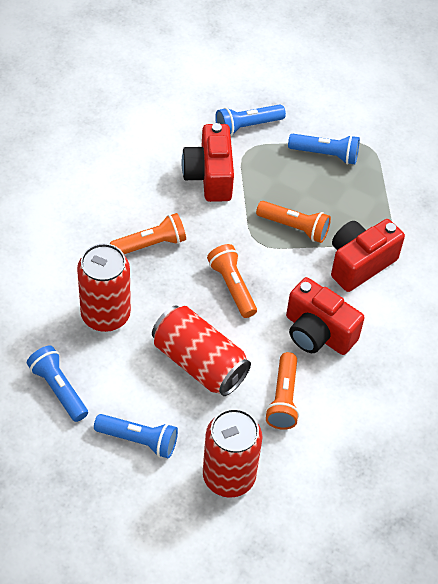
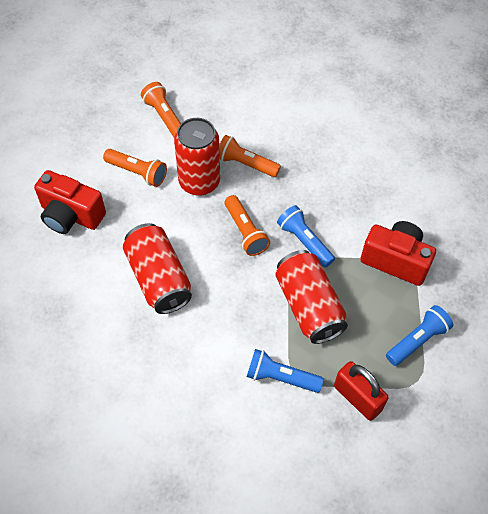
blue flashlight: [27,346,88,422] [94,414,178,458] [215,104,286,136] [288,134,360,165] = 4 -> [247,349,324,393] [277,205,335,267] [386,305,453,366] = 3
red camera: [182,123,234,202] [286,277,365,355] [331,219,405,292] = 3 -> [34,170,106,234] [360,221,436,286] = 2
red padlock: none = 0 -> [334,361,389,421] = 1

